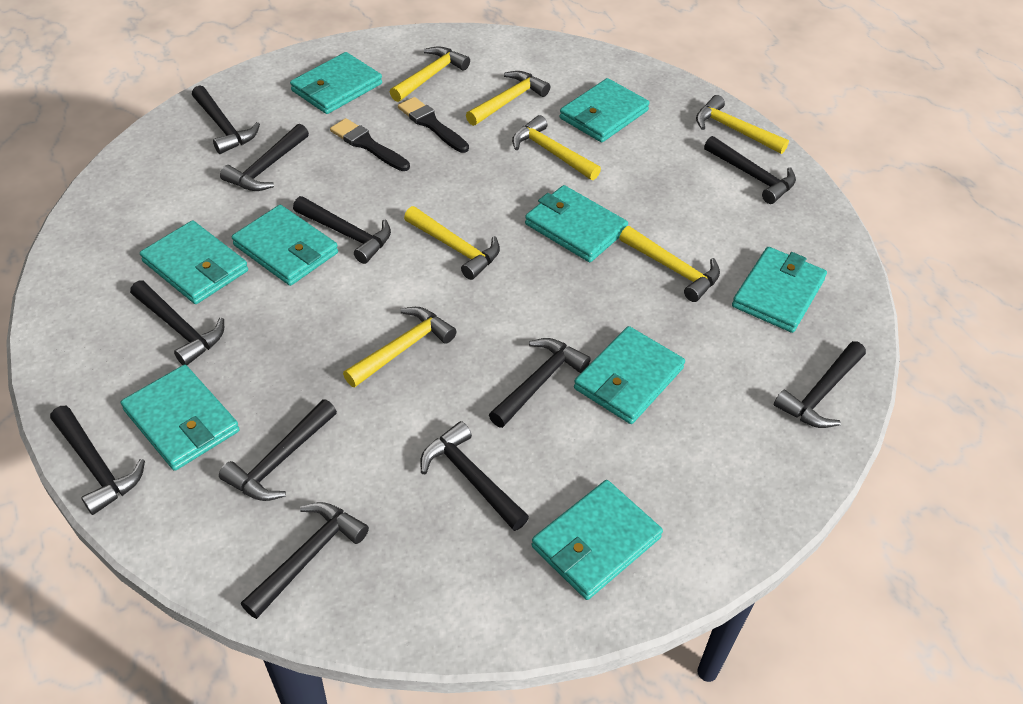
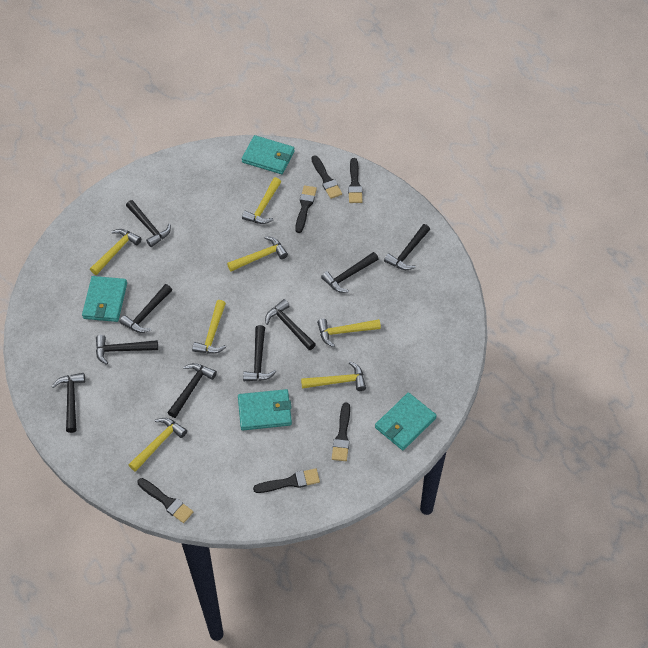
black brush: [330,118,410,171] [398,97,469,153] = 2 -> [137,478,193,523] [253,468,320,493] [295,185,317,233] [311,155,342,199] [332,402,350,461] [348,158,362,203] = 6
black hammer: [50,406,145,515] [130,280,224,365] [192,85,260,154] [219,399,337,501] [220,124,309,191] [241,502,369,619] [293,196,391,264] [420,421,529,531] [489,338,591,428] [704,136,796,204] [774,341,866,428] = 11 -> [51,373,85,433] [96,335,158,365] [120,284,172,333] [126,200,171,247] [168,363,217,418] [243,325,276,381] [265,299,316,350] [321,252,379,293] [384,224,430,270] = 9
turquoise wallet: [121,365,240,471] [140,220,248,304] [232,205,338,286] [290,52,382,114] [525,185,628,262] [531,480,663,600] [559,78,650,142] [574,326,685,424] [732,247,827,333] = 9 -> [82,276,127,322] [238,389,292,430] [242,135,295,174] [375,393,437,450] = 4

